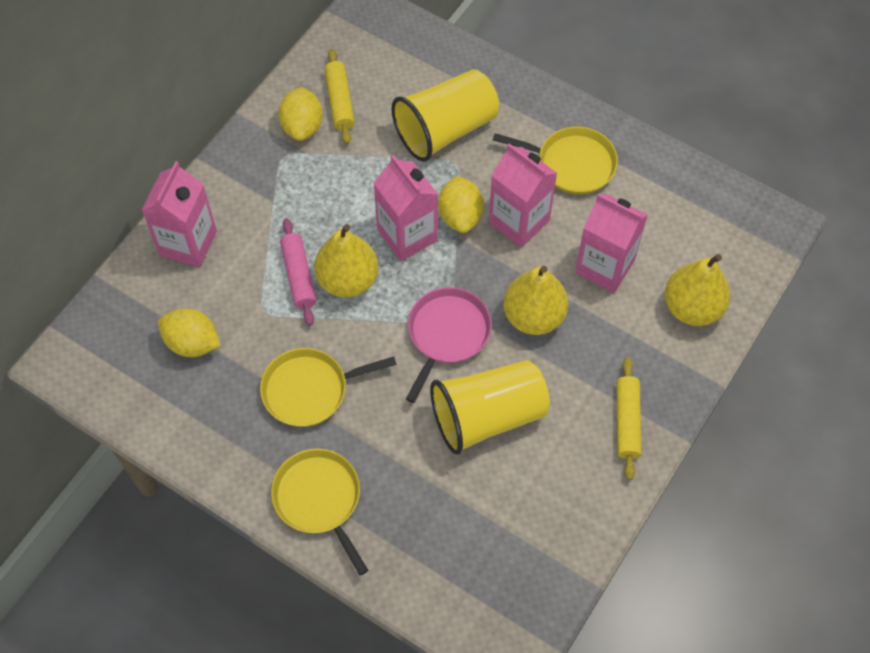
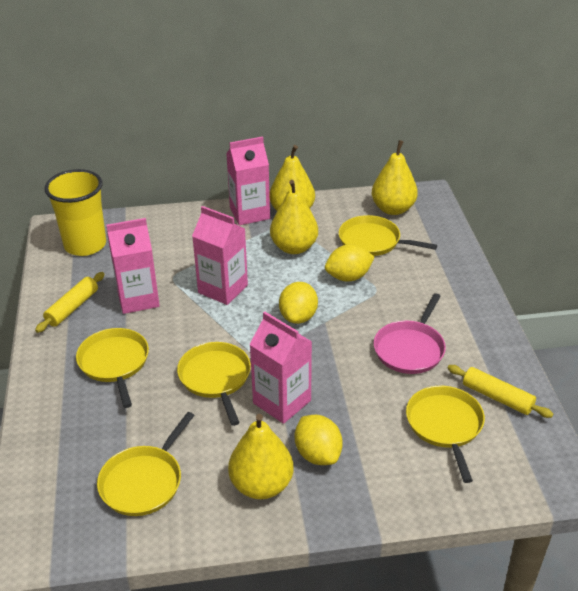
pink rolling pin: [280,218,316,326] = 1 -> none = 0
yellow cup: [391,69,499,162] [430,360,550,455] = 2 -> [44,169,106,256] = 1
yellow pan: [260,348,397,427] [271,449,368,576] [493,127,618,195] = 3 -> [76,328,149,408] [97,412,195,516] [177,342,251,426] [339,215,437,256] [406,386,485,483] = 5
yellow pear: [314,224,378,298] [503,266,569,335] [665,254,731,326] = 3 -> [228,414,293,499] [269,145,315,211] [270,180,318,254] [371,140,418,215] = 4

